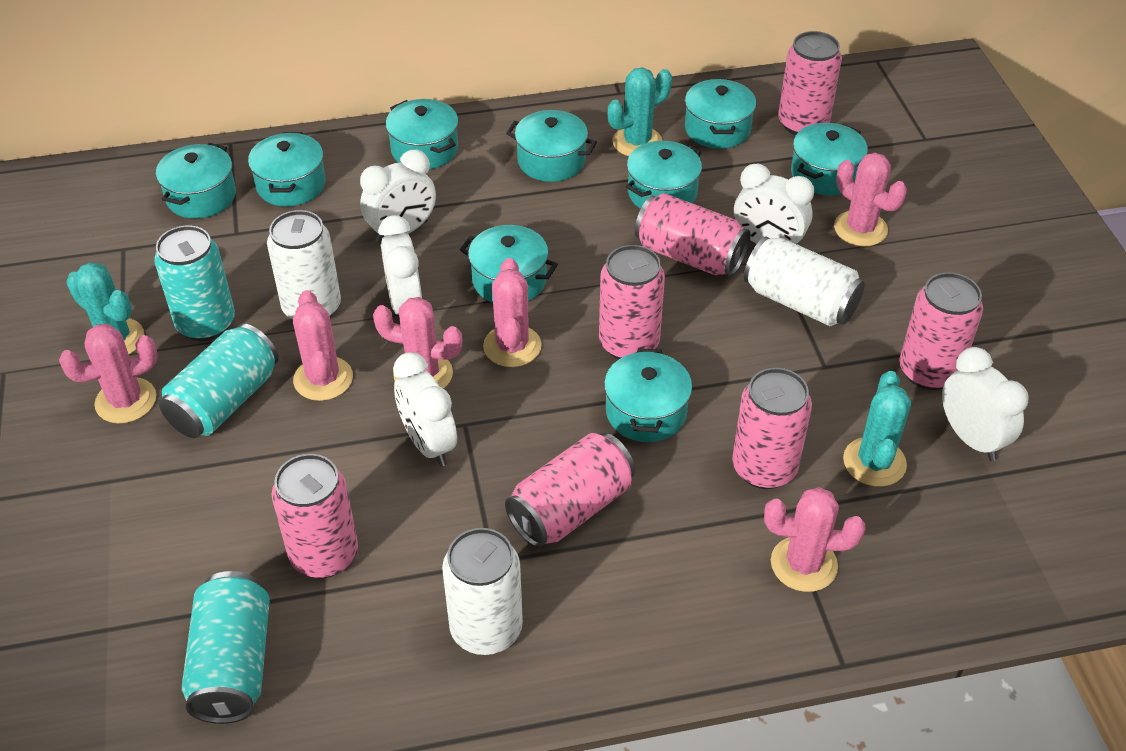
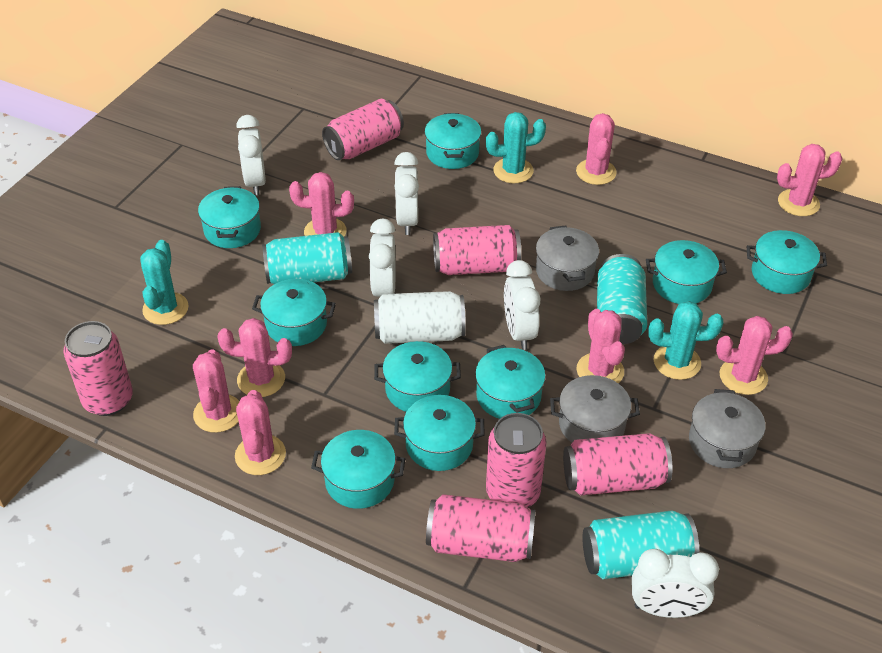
grey pot: none = 0 -> [536,226,599,291] [550,375,640,443] [689,389,765,468] = 3
pink cactus: [59,324,158,424] [293,290,353,401] [373,297,462,389] [483,258,542,367] [764,487,865,592] [834,153,907,246] = 6 -> [193,349,240,433] [217,318,292,397] [235,390,286,475] [289,172,354,236] [576,113,617,185] [576,309,625,383] [716,316,793,395] [777,144,843,216] = 8
pink can: [272,454,358,578] [505,433,635,548] [599,245,665,359] [635,193,750,276] [732,368,812,489] [778,31,842,135] [899,272,983,390] = 7 -> [64,321,133,416] [322,99,404,160] [426,494,536,562] [433,225,521,275] [486,413,547,507] [563,433,673,495] = 6
white can: [267,210,341,319] [442,528,523,655] [744,236,865,326] = 3 -> [374,291,466,344] = 1

